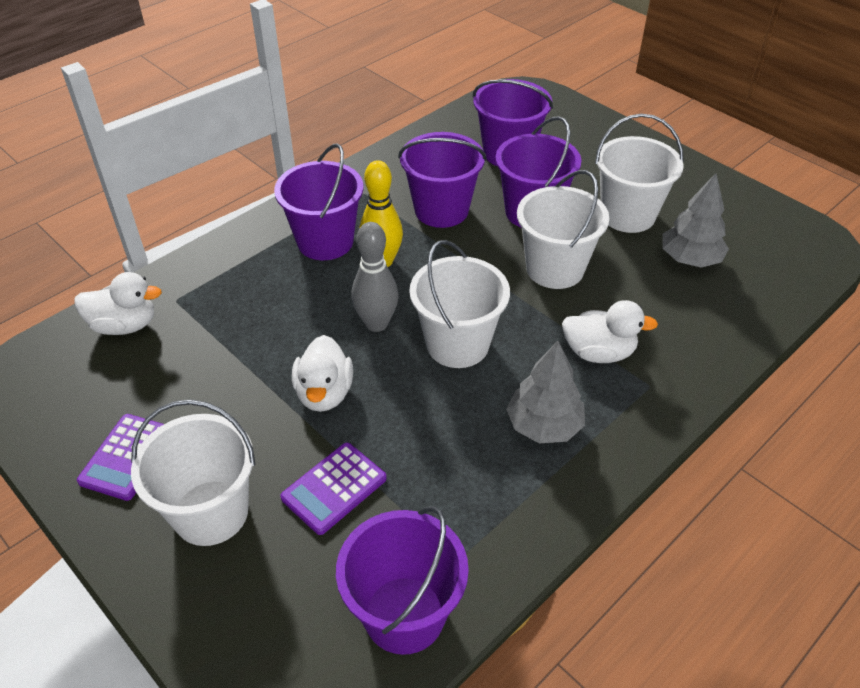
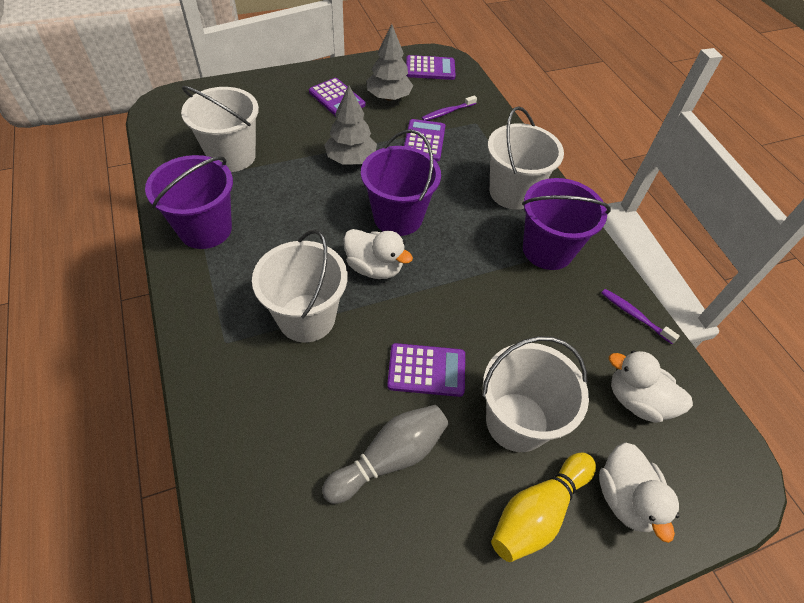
purple bucket: [274,143,364,260] [336,506,469,655] [398,132,487,228] [473,79,553,166] [496,116,582,228] = 5 -> [145,155,233,249] [361,129,441,236] [522,178,611,270] = 3
purple calculator: [77,414,164,501] [280,443,387,535] = 2 -> [309,78,366,116] [387,343,465,397] [404,119,446,162] [406,55,456,80] = 4
purple toothbrush: none = 0 -> [422,95,477,121] [601,289,680,344] = 2

